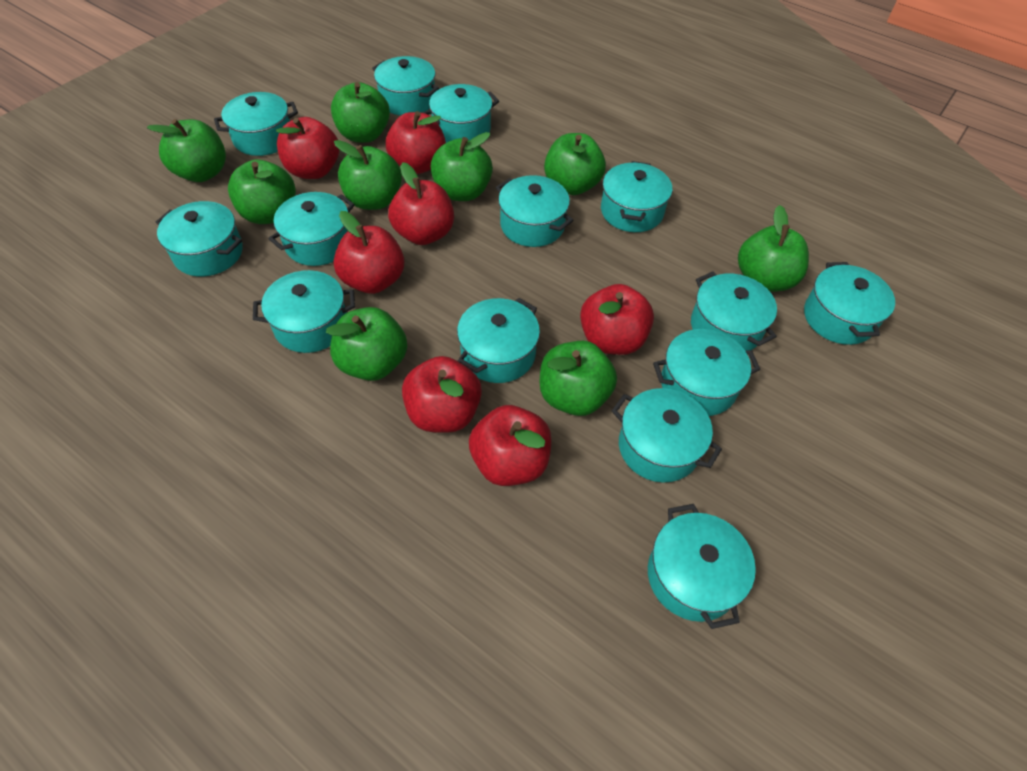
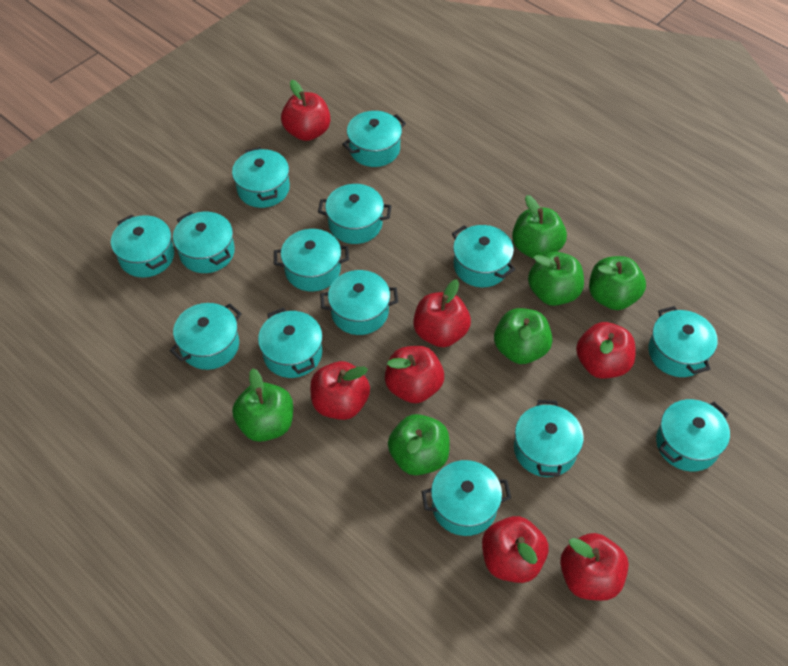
green apple: [147,119,226,182] [228,159,296,224] [326,307,407,381] [331,82,390,143] [334,140,402,210] [431,132,493,201] [540,341,617,416] [544,133,606,195] [738,205,809,292] = 9 -> [232,368,293,442] [388,414,450,475] [494,308,552,364] [512,195,567,259] [528,252,584,306] [589,256,646,310] = 6

